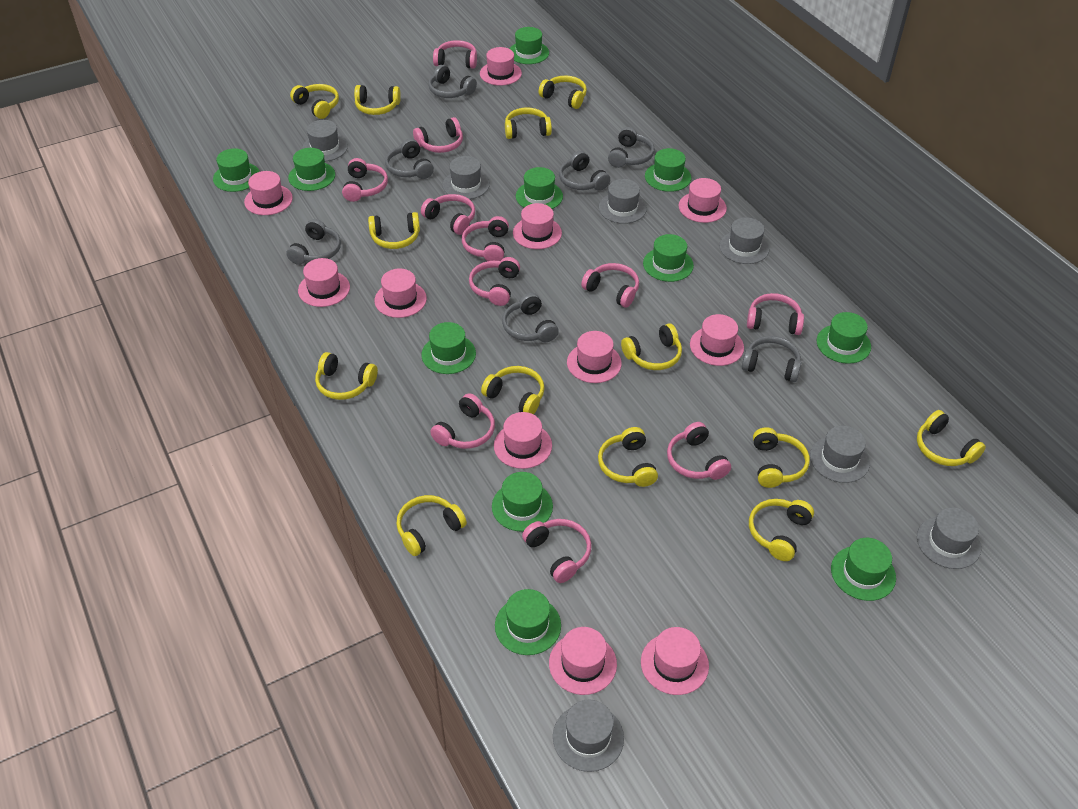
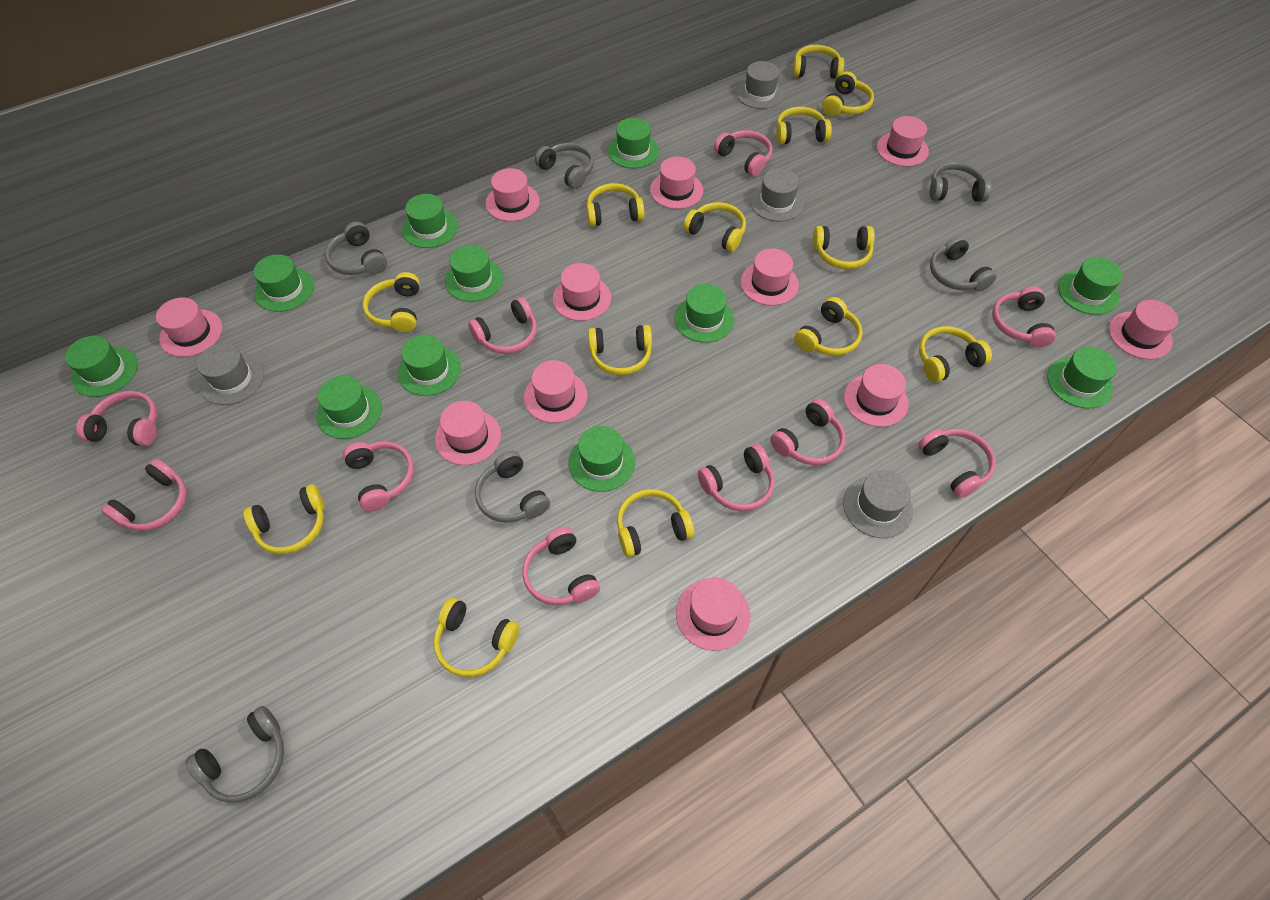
grey hat: [302,120,348,161] [443,156,490,199] [553,699,624,772] [599,179,647,224] [719,217,769,264] [810,426,870,483] [917,507,981,569] = 7 -> [197,343,264,405] [736,61,784,109] [750,168,804,221] [843,470,913,538] = 4
grey headphones: [287,219,341,265] [385,138,434,179] [429,65,477,98] [502,293,559,342] [559,151,610,191] [608,127,655,168] [742,336,801,382] = 7 -> [186,706,284,802] [325,222,387,275] [475,451,550,523] [535,143,594,189] [930,162,991,202] [930,236,997,291] = 6
pink headphones: [342,158,388,202] [413,117,463,153] [421,194,475,235] [430,393,495,449] [433,40,477,69] [462,216,509,261] [469,257,520,306] [522,519,592,583] [581,263,639,308] [667,422,731,480] [747,293,804,335] = 11 -> [76,391,157,446] [101,459,187,531] [343,441,414,512] [468,297,537,354] [522,527,600,605] [698,444,775,511] [714,130,773,176] [770,399,846,465] [918,429,996,498] [992,286,1056,348] = 10

